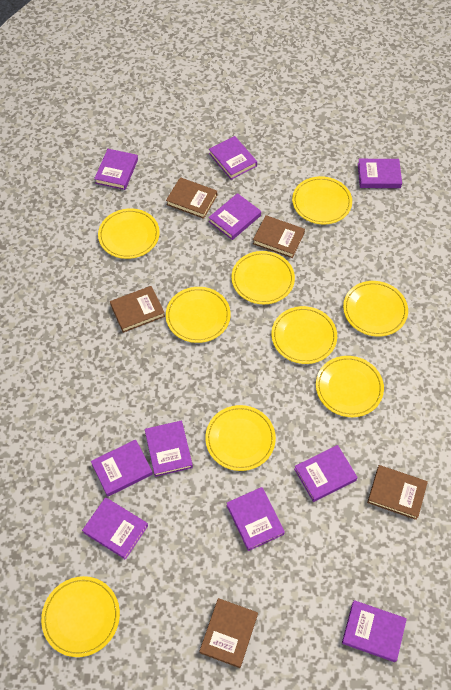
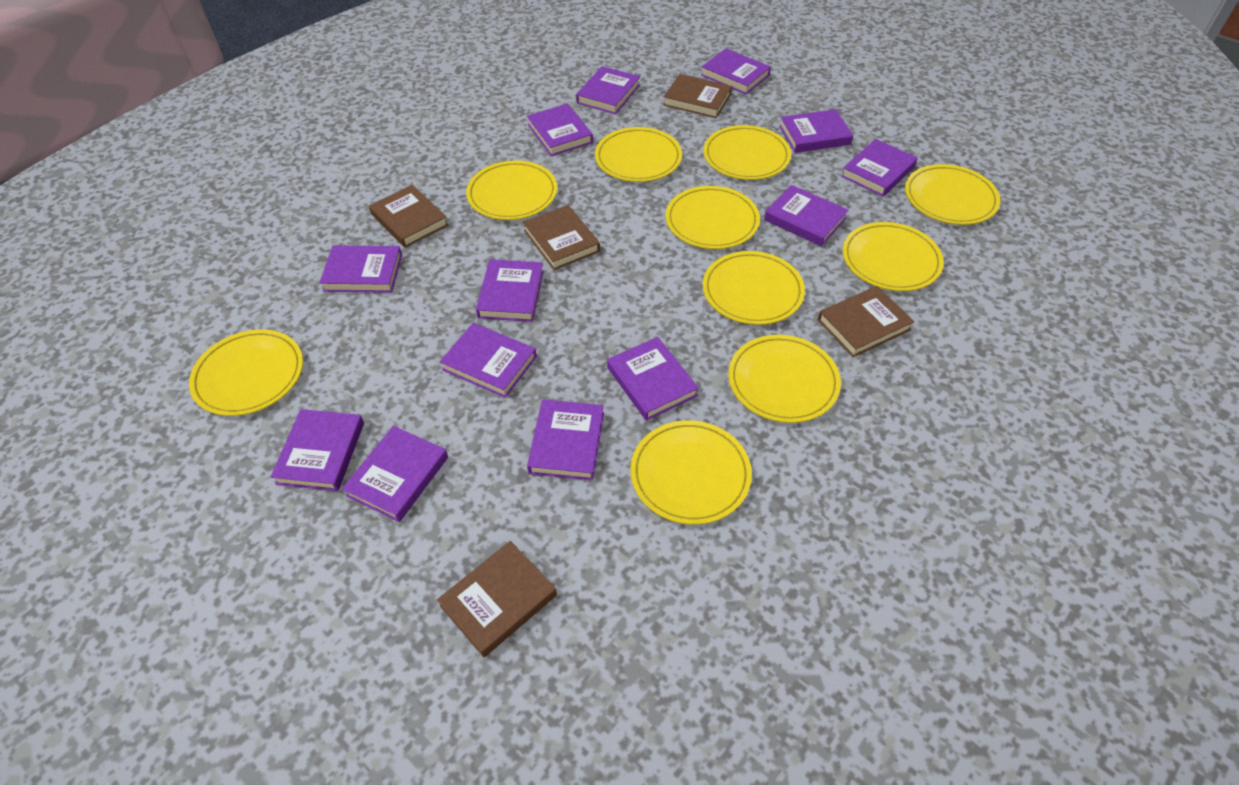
purple book: [82,497,148,560] [91,439,153,497] [94,149,138,190] [145,421,193,477] [209,136,257,180] [209,193,261,240] [226,487,285,551] [294,445,358,502] [342,600,407,662] [358,159,402,188] = 10 -> [271,409,364,491] [319,245,402,293] [342,426,448,522] [440,323,537,398] [476,259,544,322] [527,104,593,156] [527,399,604,481] [576,66,640,114] [607,337,699,421] [701,49,771,94] [764,185,848,246] [779,109,853,153] [841,139,918,197] = 13
yellow plate: [41,576,120,657] [98,208,160,259] [166,287,231,343] [205,405,276,471] [231,251,295,304] [272,306,337,364] [292,176,352,224] [316,356,384,417] [343,281,408,337] = 9 -> [189,329,303,416] [466,160,557,220] [595,127,682,182] [631,420,752,525] [666,186,760,249] [703,125,791,180] [703,251,805,325] [728,335,841,423] [843,222,944,291] [905,164,1000,225] = 10

